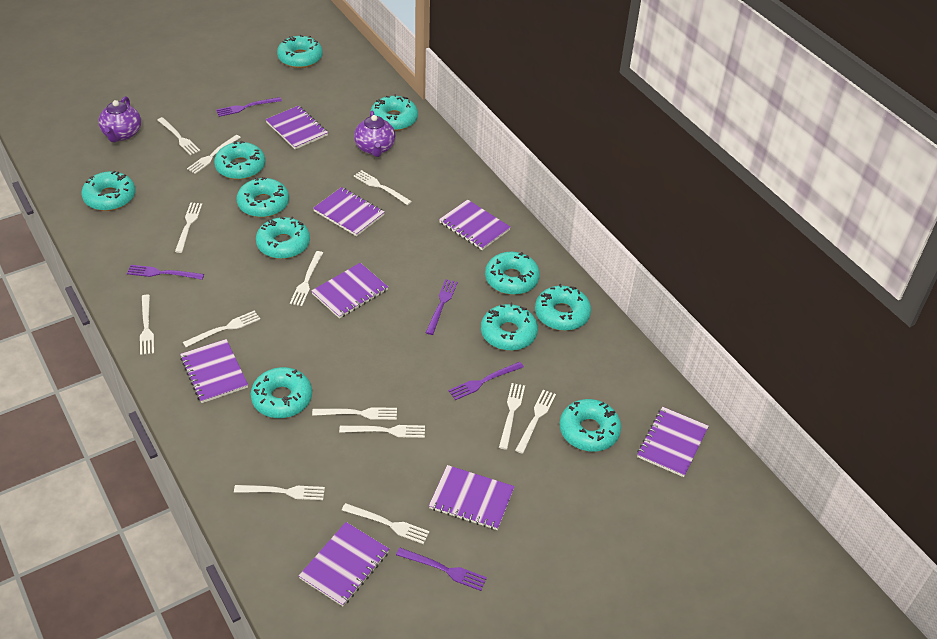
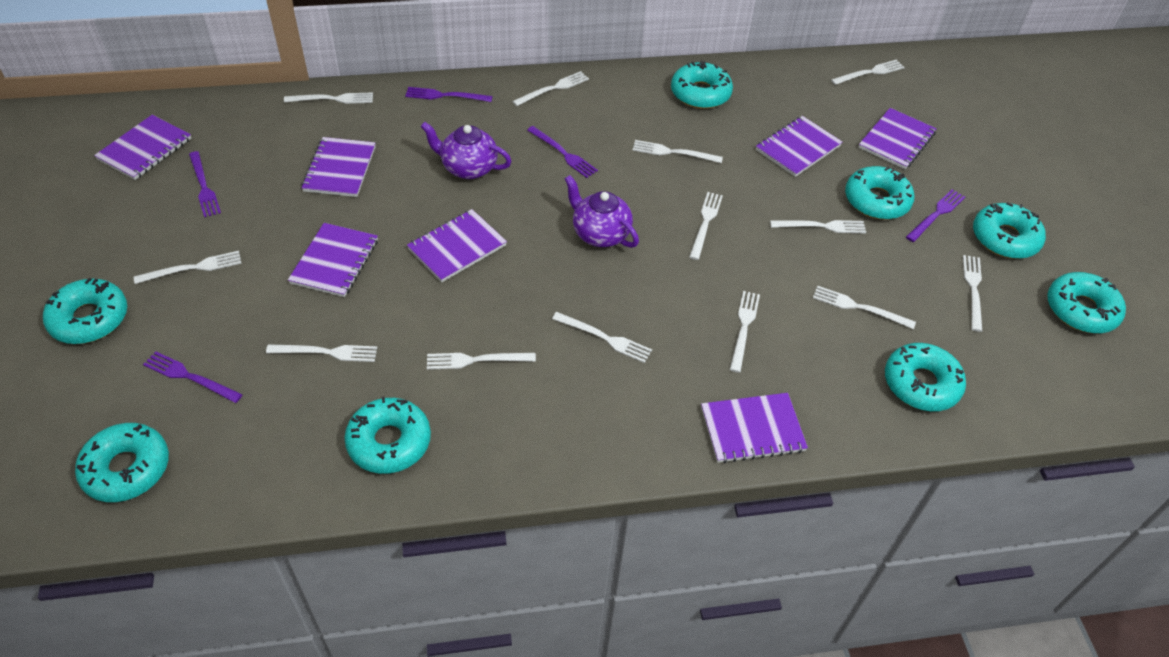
purple notebook: [180,339,248,403] [266,106,328,149] [299,522,389,606] [311,263,388,319] [313,187,385,236] [429,465,515,530] [439,199,511,250] [637,407,709,477] = 8 -> [94,115,191,180] [288,223,378,297] [301,137,376,197] [407,209,507,282] [701,393,808,463] [756,116,842,177] [858,108,937,169] = 7
turquoise donut: [81,171,135,211] [214,141,265,180] [237,177,289,218] [251,367,312,418] [256,217,310,259] [277,35,323,68] [370,94,418,131] [481,303,538,351] [485,252,540,295] [535,284,591,331] [560,399,621,452] = 11 -> [43,278,127,344] [75,423,169,502] [344,396,431,474] [671,60,733,109] [845,166,915,220] [885,343,966,411] [973,202,1046,259] [1047,272,1126,333] = 8

